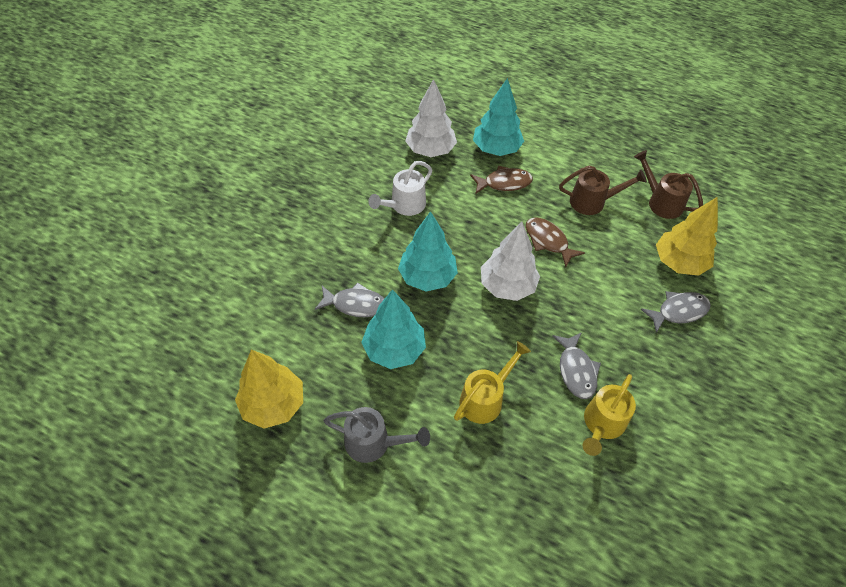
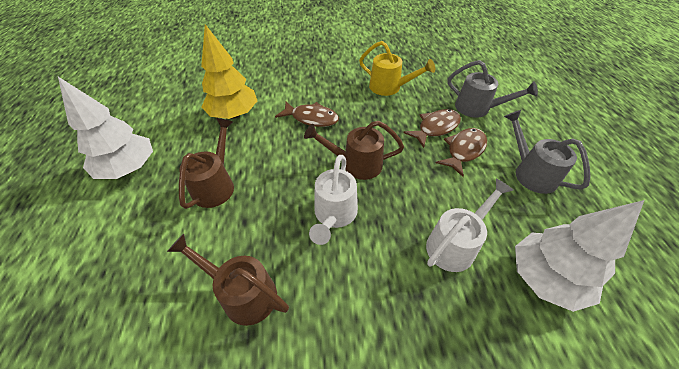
brown fish: [470,166,533,194] [526,218,585,267] = 2 -> [275,101,339,127] [403,109,461,148] [436,128,487,177] = 3
brown watering can: [559,166,647,215] [634,150,703,219] = 2 -> [167,234,289,326] [179,118,234,209] [304,121,404,180] = 3
grey fish: [315,282,384,317] [552,332,601,399] [640,291,711,333] = 3 -> none = 0
grey watering can: [323,407,430,463] = 1 -> [447,60,538,118] [504,110,591,194] = 2
turquoise tree: [361,289,426,369] [398,211,458,292] [473,78,524,156] = 3 -> none = 0
white watering can: [368,161,432,216] = 1 -> [309,155,358,245] [426,179,513,272] = 2
yellow tree: [235,350,303,429] [656,197,718,276] = 2 -> [201,24,257,119] = 1
yellow watering can: [454,341,531,424] [583,374,636,456] = 2 -> [359,41,435,96] = 1

